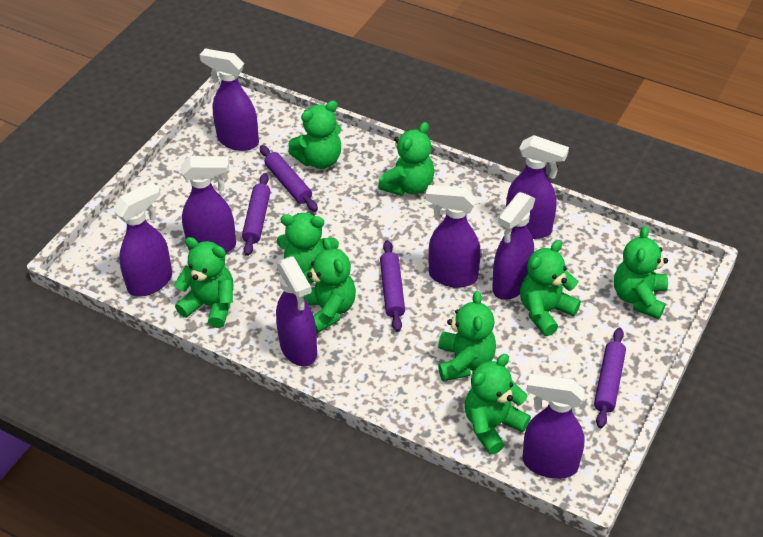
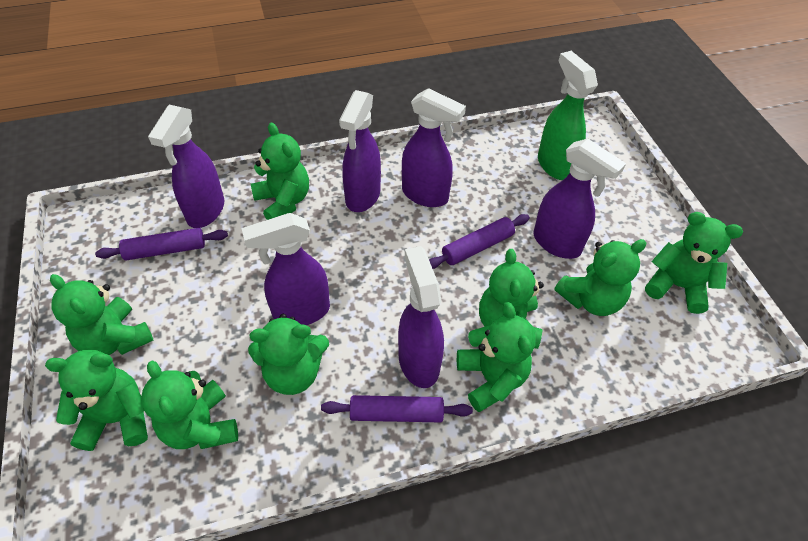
green spray bottle: none = 0 -> [538,51,598,180] = 1
purple rolling pin: [242,173,271,256] [260,145,318,211] [380,240,405,332] [594,328,626,428] = 4 -> [95,228,228,260] [321,395,473,422] [429,214,530,269] = 3
purple spray bottle: [112,182,172,296] [181,156,236,253] [200,49,259,151] [276,257,317,366] [426,185,481,288] [492,192,535,300] [506,135,569,239] [523,374,585,479] = 8 -> [148,105,224,228] [241,213,330,325] [339,90,381,212] [398,246,444,388] [402,88,466,207] [533,139,626,259] = 6

